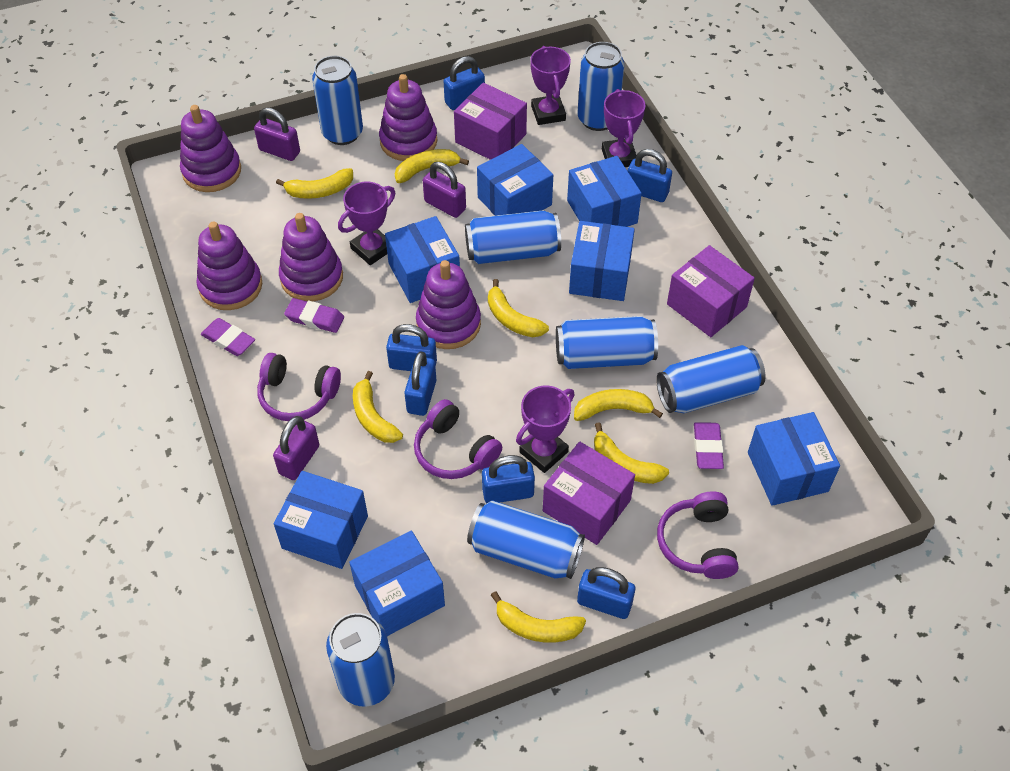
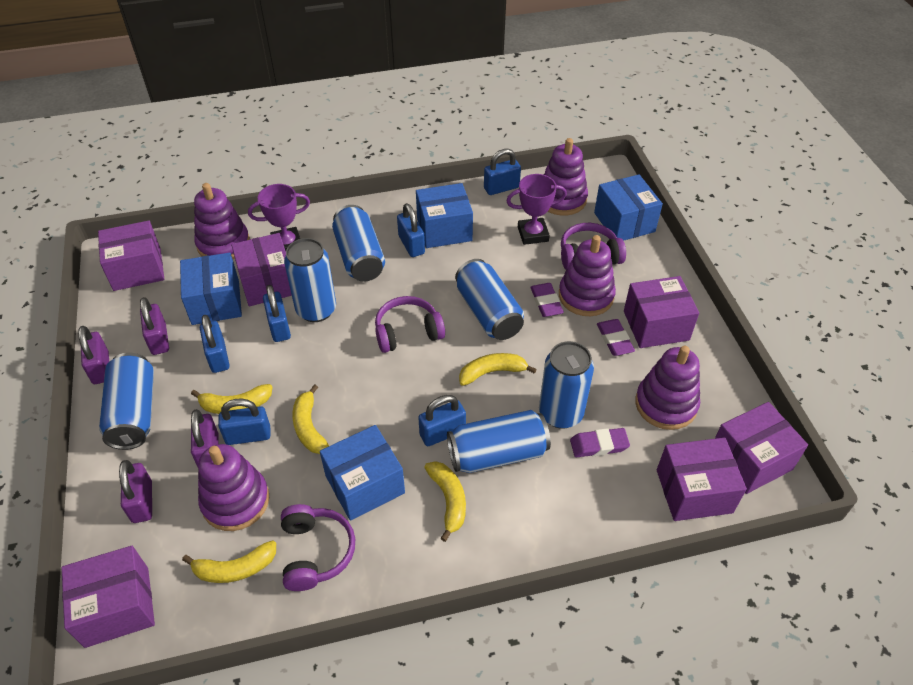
blue box: [274,471,368,569] [349,530,445,636] [385,216,460,303] [477,144,553,216] [567,156,642,227] [569,221,635,301] [748,412,840,506] = 7 -> [180,253,242,325] [320,425,405,521] [416,183,473,248] [594,174,663,241] = 4
blue can: [312,56,363,145] [326,613,395,706] [465,210,561,264] [467,500,585,579] [556,316,658,369] [578,42,624,131] [656,345,765,413] = 7 -> [99,353,154,450] [284,238,336,322] [332,205,385,282] [447,410,551,473] [455,259,524,340] [539,341,594,429] = 6
purple box: [454,83,527,160] [543,442,635,545] [667,245,755,337] = 3 -> [62,546,155,648] [98,221,164,291] [231,233,292,306] [624,276,699,348] [657,437,747,521] [715,402,808,494] = 6
purple padlock: [254,108,300,161] [273,416,319,480] [423,162,466,218] = 3 -> [78,326,109,384] [119,460,152,523] [140,297,169,355] [191,410,219,467] = 4
purple trophy: [338,182,396,265] [516,386,574,473] [530,46,571,125] [602,89,646,167] = 4 -> [248,184,310,251] [506,174,567,245] = 2
yellow banana: [276,168,353,199] [353,371,403,443] [395,149,469,183] [488,279,549,337] [491,591,586,643] [574,389,663,421] [594,422,669,484] = 7 -> [182,540,276,583] [191,384,272,414] [292,384,329,454] [424,461,466,542] [459,353,537,386] = 5

